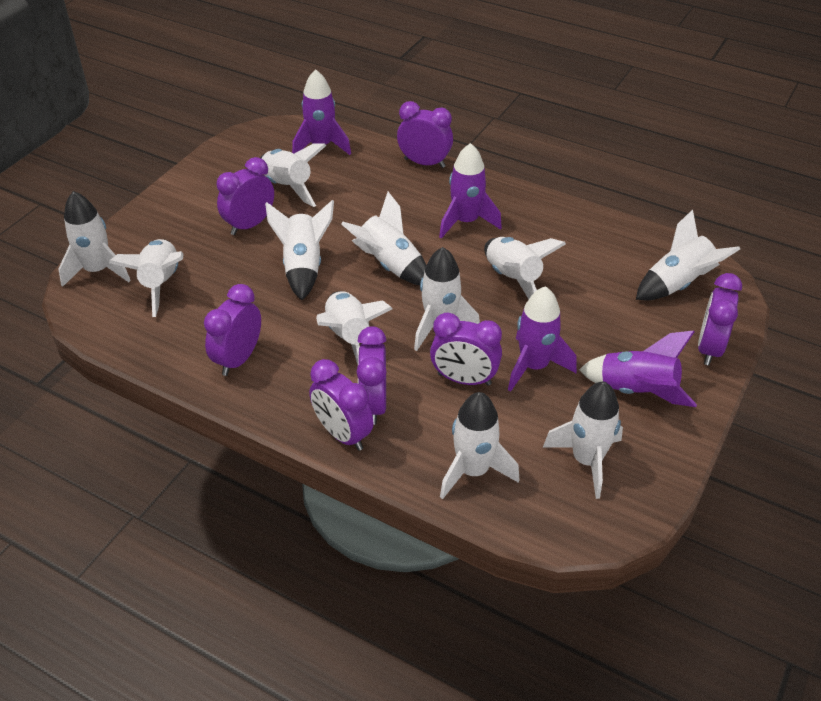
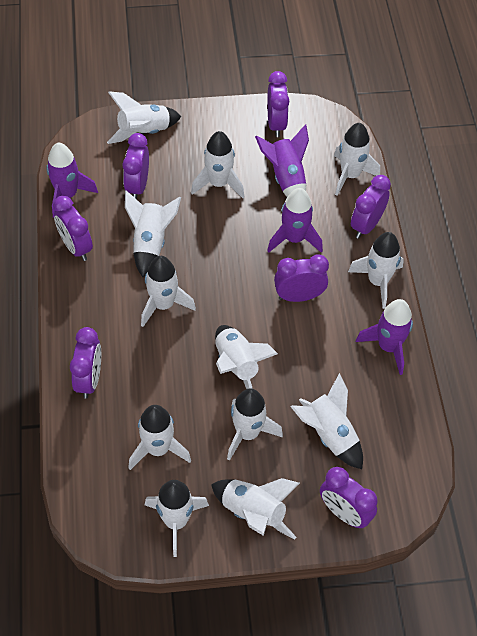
white rocket: [58,191,131,287] [109,239,184,317] [260,143,327,207] [265,200,334,300] [316,291,393,364] [341,192,426,285] [414,247,480,351] [440,392,520,499] [484,237,566,299] [543,381,623,499] [636,209,740,301] = 11 -> [107,91,181,144] [125,190,181,277] [128,405,191,470] [141,256,196,327] [145,480,209,557] [191,131,244,198] [211,478,300,540] [215,325,278,389] [227,388,283,461] [291,373,363,469] [334,123,380,196] [348,232,404,309] = 12

